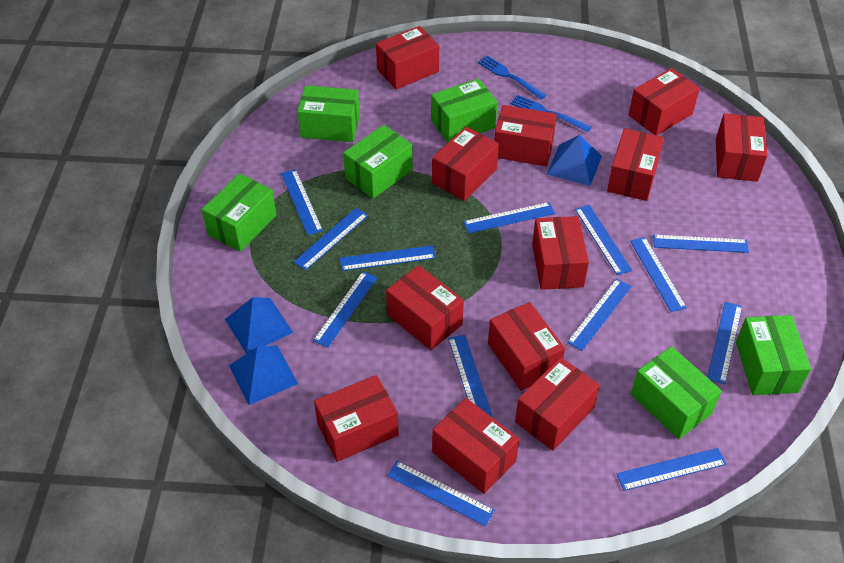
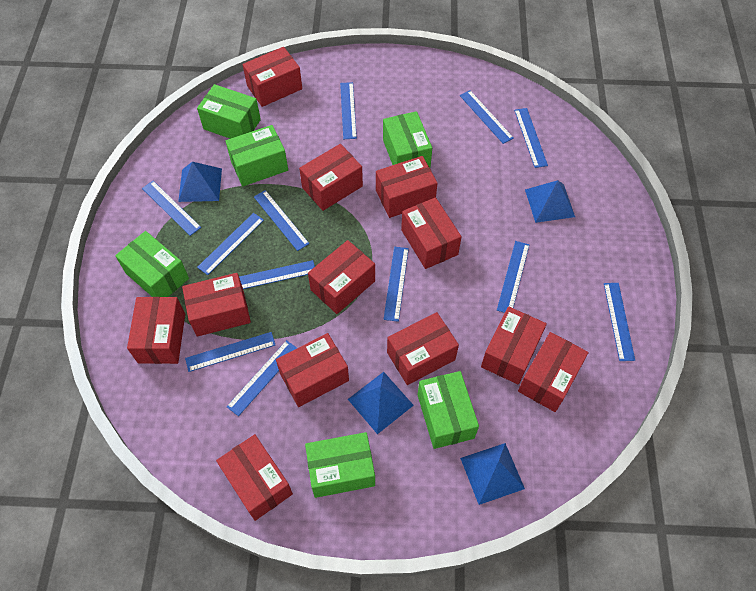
blue fork: [478,55,546,99] [510,95,592,132] = 2 -> none = 0
blue pyramid: [225,297,293,354] [229,345,298,405] [547,135,602,186] = 3 -> [178,162,222,202] [348,372,414,434] [460,443,525,505] [525,180,575,223] = 4
blue ruler: [281,169,323,235] [294,208,368,270] [313,272,377,347] [340,245,436,271] [387,461,495,526] [448,335,493,418] [463,202,555,233] [567,279,632,351] [575,205,632,275] [617,448,726,491] [630,237,687,312] [653,235,749,253] [707,302,742,384] = 13 -> [142,181,201,236] [185,332,275,372] [197,213,264,275] [227,340,297,416] [239,260,315,289] [254,190,309,251] [340,82,357,139] [383,247,409,322] [460,90,514,144] [497,241,530,313] [514,108,548,168] [604,283,635,361] = 12

